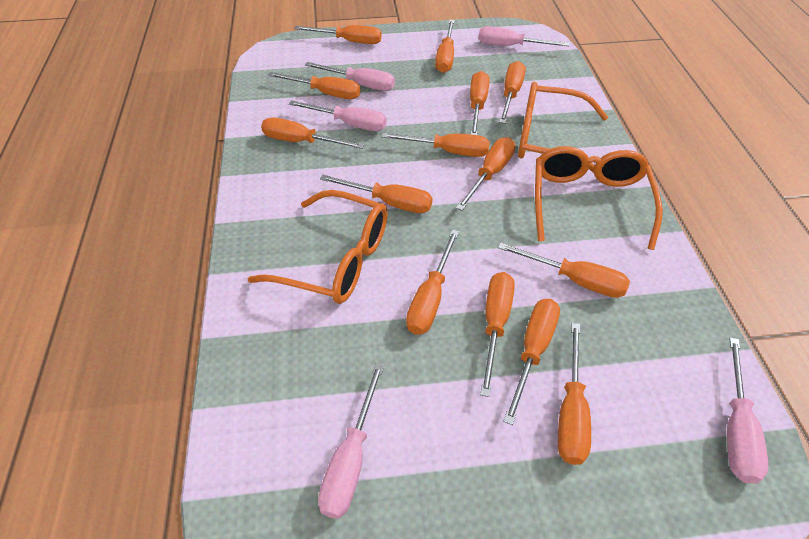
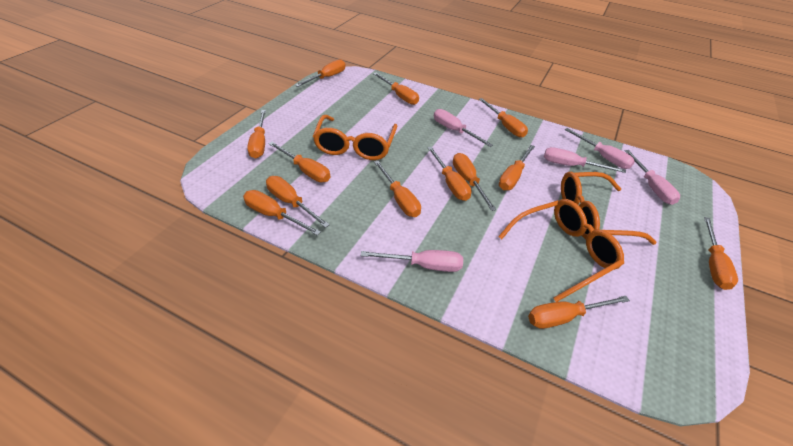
orange screwdriver: [261,117,364,149] [268,72,361,99] [295,25,382,44] [320,175,433,213] [381,133,490,157] [406,230,459,335] [435,20,455,73] [456,137,515,211] [470,71,490,135] [480,272,515,397] [498,242,630,298] [499,61,526,124] [503,299,560,425] [558,323,591,465] = 14 -> [243,190,321,236] [247,110,266,158] [266,176,330,228] [269,142,330,182] [295,59,345,87] [373,73,419,105] [374,161,421,217] [427,146,472,201] [453,153,496,211] [479,98,528,138] [499,145,535,190] [528,296,630,329] [704,217,738,290] = 13

